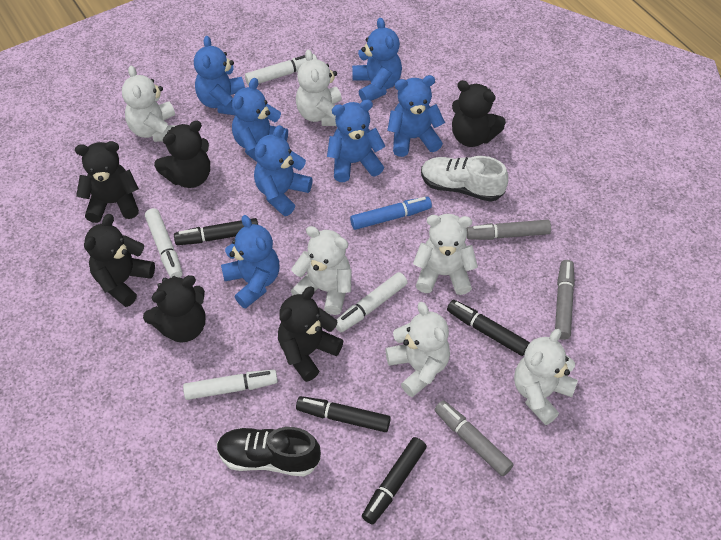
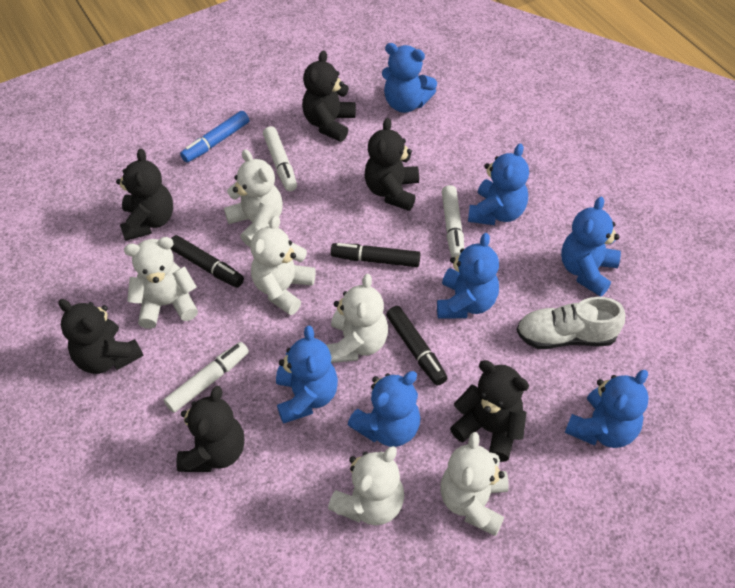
black marker: [174,218,258,245] [296,396,391,432] [362,437,427,524] [447,300,530,356] = 4 -> [170,235,244,288] [331,243,420,267] [386,306,447,385] = 3
black shoe: [217,427,321,476] = 1 -> none = 0
grey marker: [434,400,514,476] [467,220,551,240] [555,260,575,340] = 3 -> none = 0
white marker: [145,208,182,278] [183,370,278,400] [245,54,317,86] [335,272,408,332] = 4 -> [164,342,249,413] [263,126,297,191] [442,185,464,258] = 3

